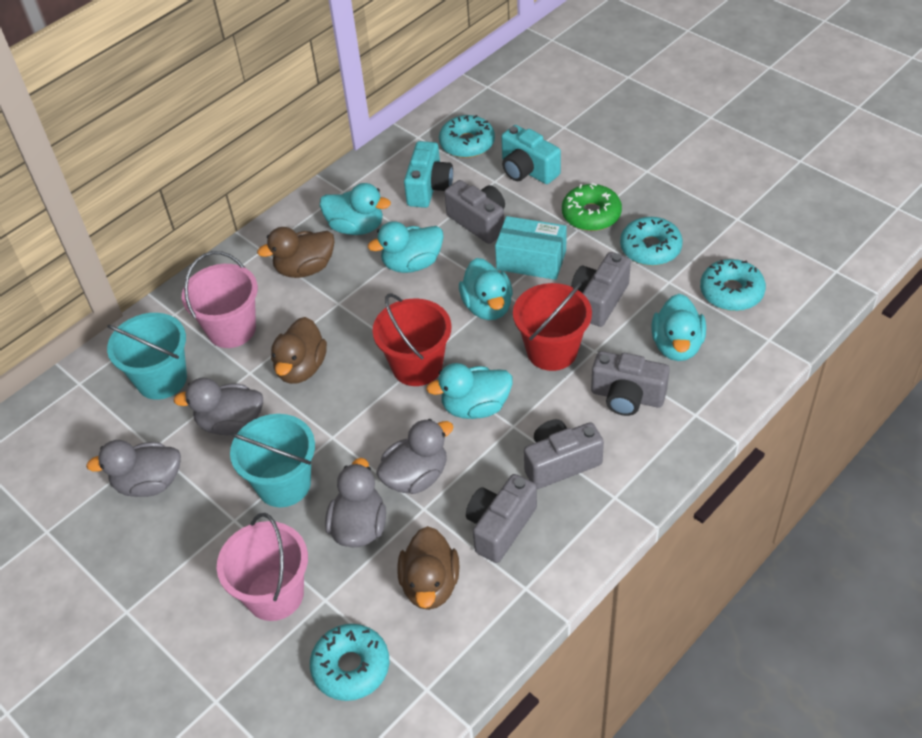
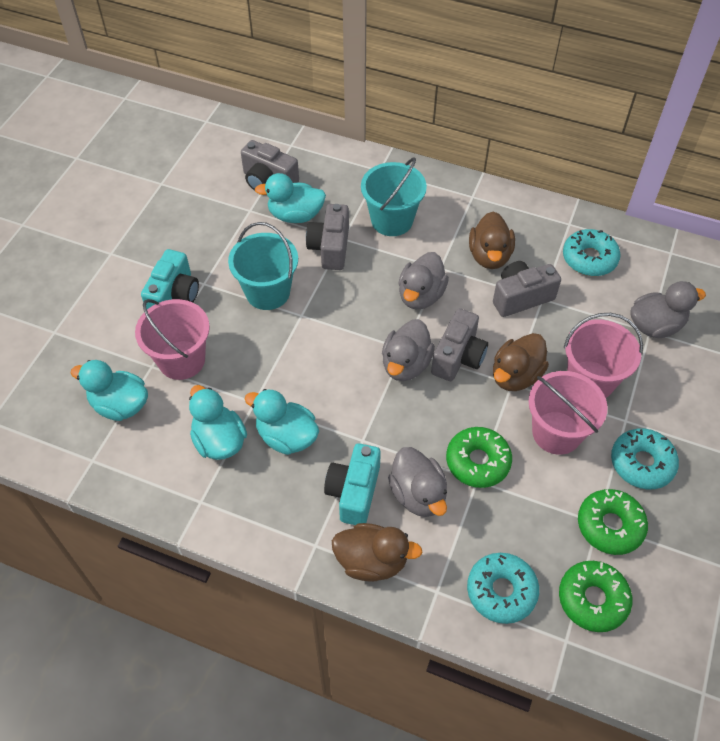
green donut: [562,183,622,231] = 1 -> [446,427,512,488] [559,561,632,632] [578,489,648,555] = 3
grey camera: [444,180,505,244] [466,474,537,563] [524,419,604,489] [571,252,631,327] [591,351,670,416] = 5 -> [241,140,299,190] [306,204,349,270] [431,308,488,381] [493,261,561,317] = 4
pink bucket: [182,251,258,348] [217,513,308,621] = 2 -> [135,299,210,380] [528,371,608,455] [564,313,643,398] = 3
red bucket: [373,294,451,386] [513,282,592,371] = 2 -> none = 0
turquoise box: [495,216,567,280] = 1 -> none = 0
turquoise donut: [310,624,389,701] [439,115,495,158] [620,217,683,266] [700,259,766,311] = 4 -> [467,553,539,624] [563,229,621,276] [611,428,679,489] = 3
turquoise duck: [320,183,391,235] [368,221,444,273] [426,363,513,419] [459,258,513,320] [651,294,706,361] = 5 -> [71,360,148,421] [189,385,247,460] [245,389,319,455] [255,173,326,223] = 4

